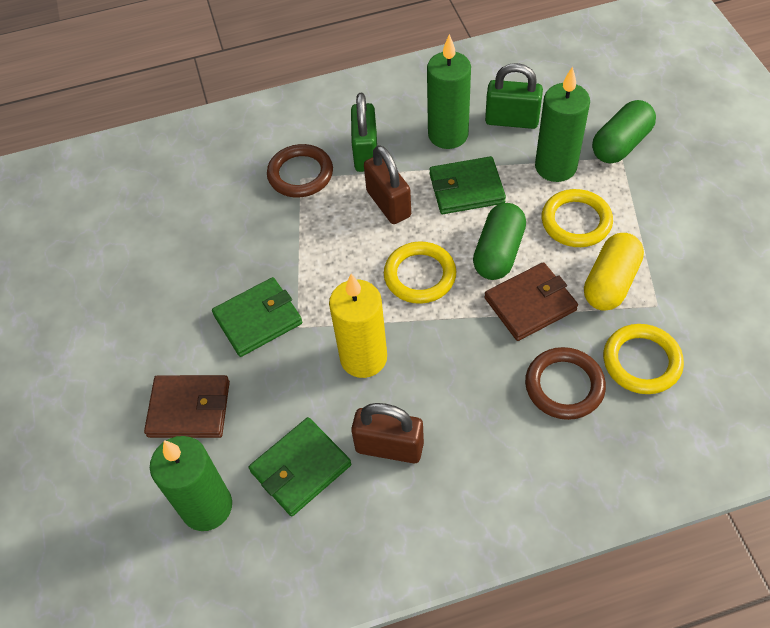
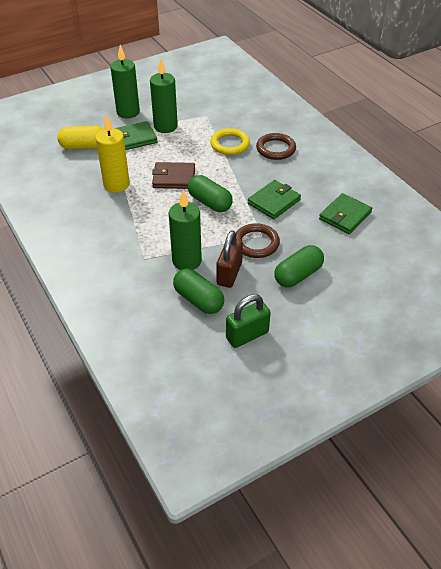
brown padlock: [351,403,424,463] [364,145,411,224] = 2 -> [216,230,243,288] = 1
brown wallet: [144,375,230,438] [484,262,578,341] = 2 -> [152,162,195,189] = 1
green capsule: [473,203,526,280] [592,100,656,164] = 2 -> [173,269,224,314] [188,175,233,212] [274,245,324,287] = 3
green padlock: [351,93,377,172] [485,63,543,129] = 2 -> [226,294,271,348] = 1
yellow ring: [384,241,456,304] [542,189,613,247] [603,324,684,394] = 3 -> [210,128,250,155] = 1

